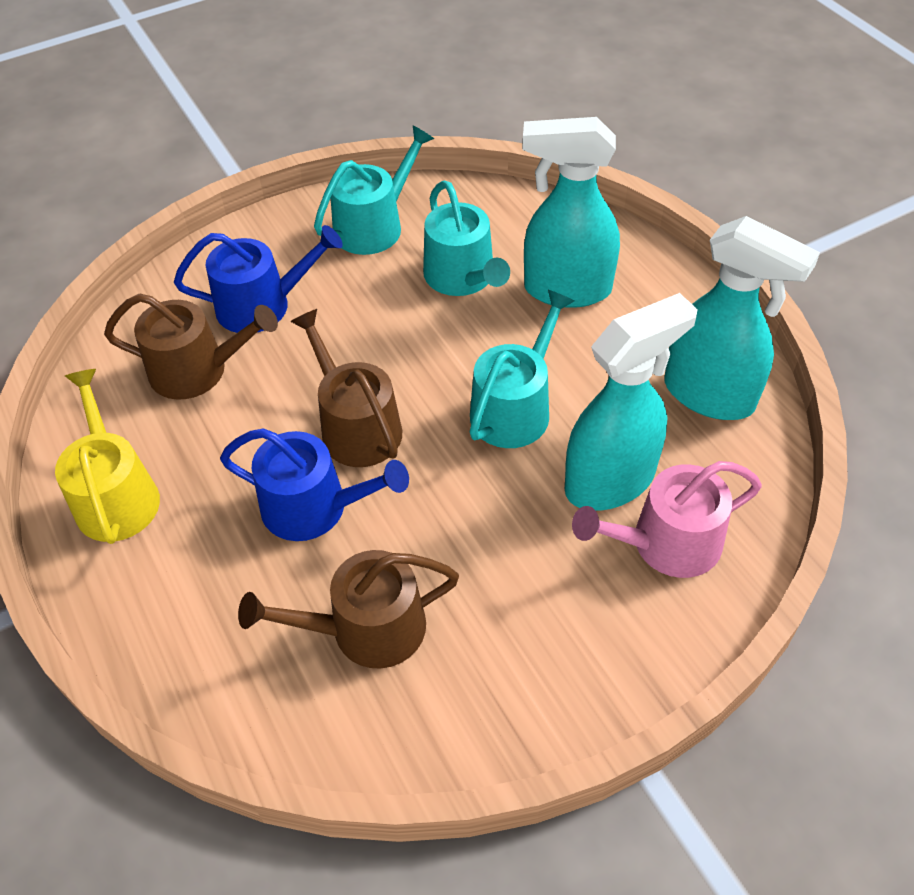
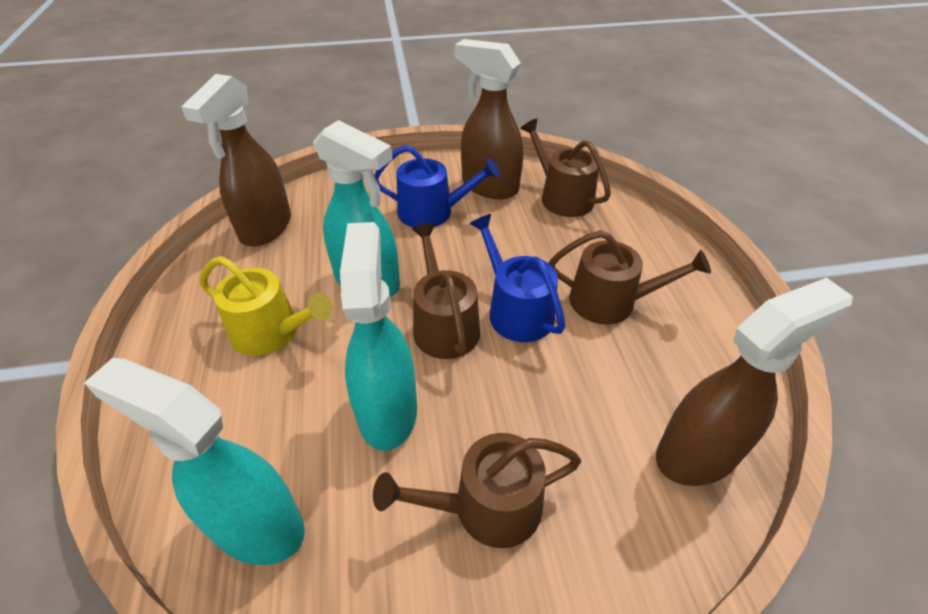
brown spray bottle: none = 0 -> [181,74,291,247] [455,39,523,199] [656,278,853,486] = 3
brown watering can: [104,294,278,400] [238,550,459,669] [290,309,402,467] = 3 -> [373,433,581,548] [412,223,480,359] [520,118,611,217] [549,230,711,324] = 4
pink watering can: [572,461,762,578] = 1 -> none = 0
turquoise watering can: [314,125,434,255] [423,181,510,296] [470,290,574,448] = 3 -> none = 0

